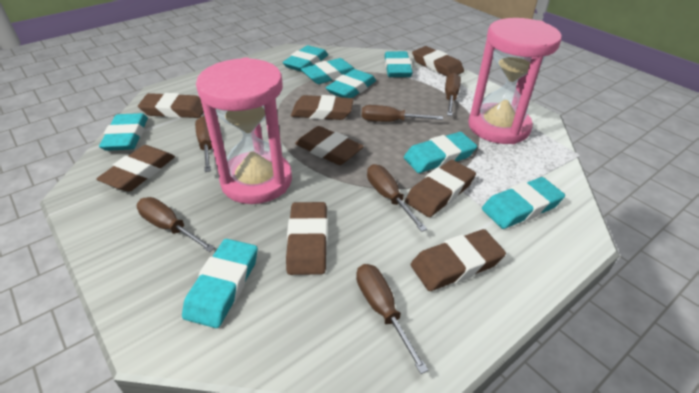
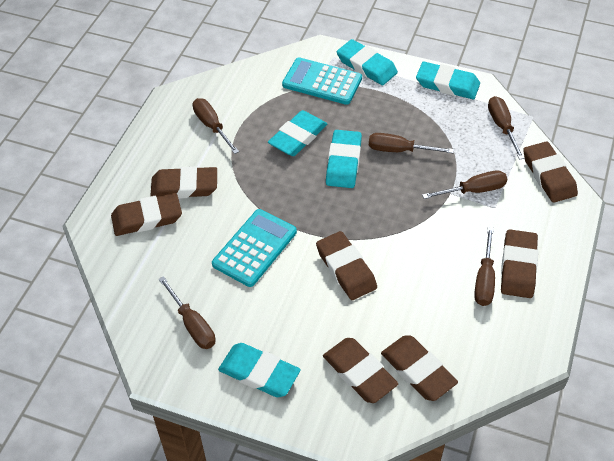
brown eraser: [96,145,175,192] [138,93,204,118] [286,202,327,275] [291,95,354,120] [295,126,364,165] [405,160,476,217] [411,229,506,291] [412,46,464,76] = 8 -> [111,193,182,236] [150,166,217,199] [316,231,377,300] [323,338,398,403] [381,335,458,401] [501,229,538,298] [523,141,578,203] = 7
pink hourglass: [196,58,292,204] [468,18,562,144] = 2 -> none = 0
turquoise calculator: none = 0 -> [212,209,297,287] [282,57,362,105] = 2
turquoise eraser: [99,113,148,151] [182,239,258,328] [282,45,328,72] [301,58,355,84] [325,69,376,98] [384,51,413,77] [404,132,477,173] [482,177,565,229] = 8 -> [218,343,301,397] [268,110,327,156] [326,130,362,188] [337,39,398,85] [416,62,480,99] = 5

